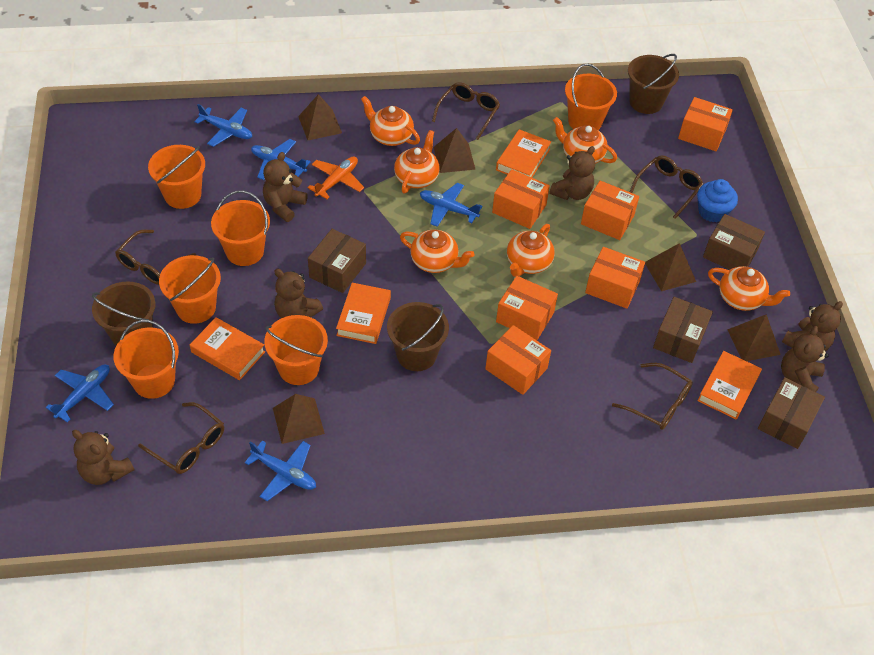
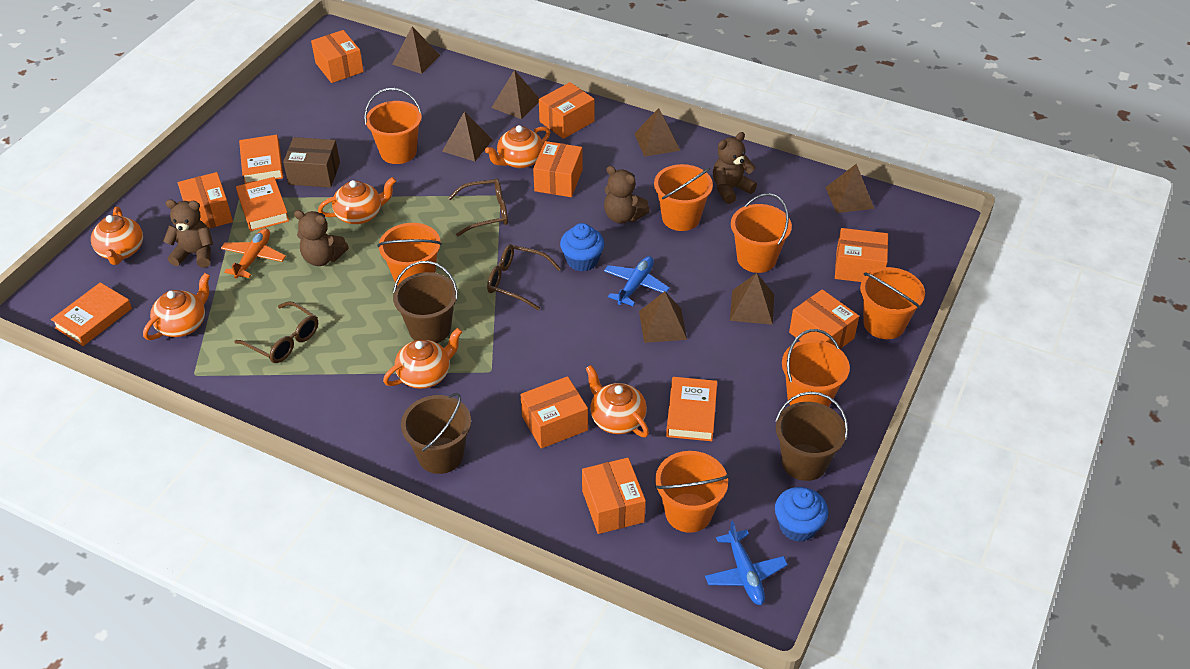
blue cupcake: [697,179,738,222] = 1 -> [560,223,604,271] [775,487,828,542] = 2
blue plane: [46,364,114,422] [194,104,252,147] [245,441,316,501] [251,139,311,180] [420,183,482,227] = 5 -> [604,256,670,306] [705,521,788,605] = 2
brown box: [308,229,366,293] [653,297,713,363] [703,214,765,270] [758,377,825,449] = 4 -> [283,137,340,188] = 1
brown glasses: [115,230,196,285] [138,402,224,474] [432,82,500,140] [612,363,693,430] [629,156,703,219] = 5 -> [234,301,318,363] [448,178,508,237] [487,244,561,310] = 3
brown pyramid: [273,394,325,444] [298,94,342,140] [434,128,476,173] [645,243,696,291] [727,314,781,361] = 5 -> [392,26,440,74] [442,111,493,161] [491,70,539,119] [634,108,680,157] [639,291,687,343] [730,273,774,325] [825,164,874,213] = 7
brown teddy bear: [72,430,134,485] [263,152,308,222] [274,269,323,318] [549,146,595,200] [781,326,828,392] [782,301,843,351] = 6 -> [163,199,213,268] [294,210,349,266] [604,166,650,224] [713,132,757,204] = 4
orange box: [485,325,551,395] [492,169,550,229] [496,276,558,340] [581,181,639,240] [585,247,645,309] [678,97,733,151] = 6 -> [178,172,233,228] [311,30,364,83] [520,376,588,449] [533,141,583,197] [539,82,595,139] [582,458,646,534] [789,289,859,349] [835,228,888,282] = 8
orange bucket: [113,320,179,399] [148,145,205,209] [159,255,221,324] [211,191,270,266] [264,315,328,385] [565,63,617,130] = 6 -> [364,88,422,164] [378,223,442,286] [654,164,713,231] [655,451,729,533] [731,193,792,273] [782,329,850,407] [860,267,925,339] = 7

